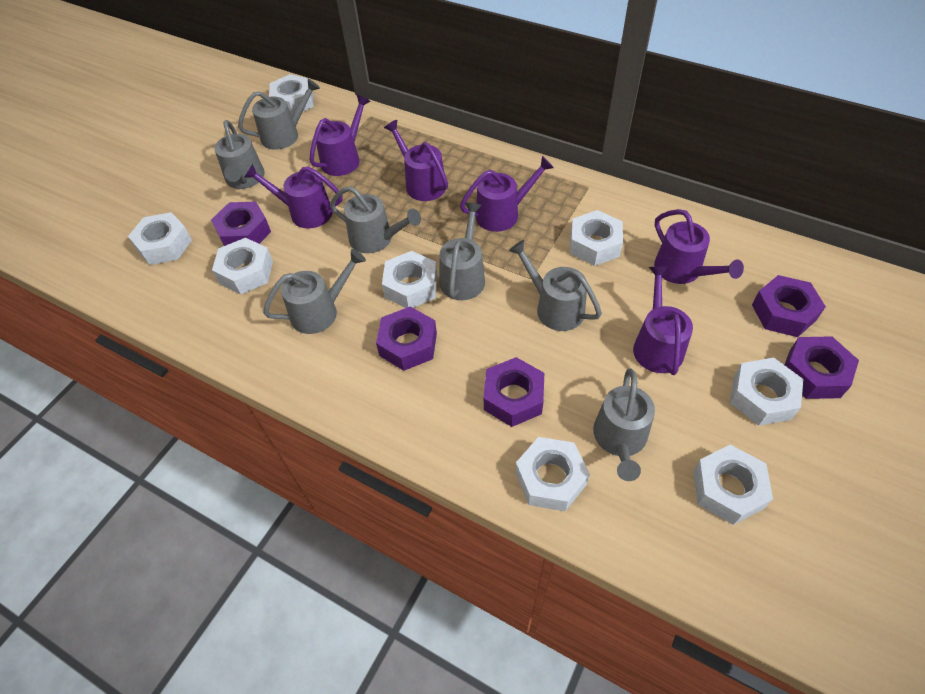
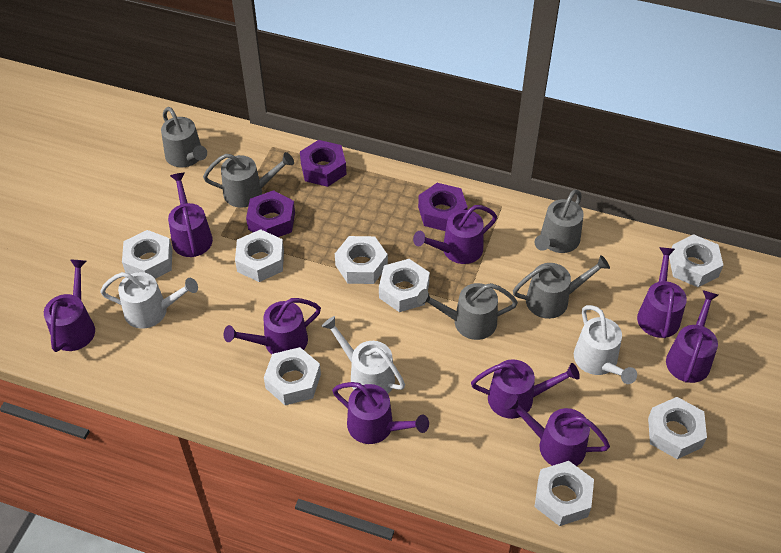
grey watering can: [214,120,265,189] [238,79,320,150] [263,249,366,334] [330,186,421,253] [439,203,485,300] [509,240,602,331] [593,368,655,481] = 7 -> [161,107,207,167] [203,152,294,207] [417,283,518,340] [513,255,610,319] [535,190,584,253] = 5
purple nut: [211,202,271,246] [376,306,437,371] [484,357,544,427] [752,275,826,337] [785,336,859,399] = 5 -> [246,190,295,237] [300,140,347,187] [418,183,468,231] = 3
purple watering can: [244,164,343,229] [310,95,370,176] [384,120,448,201] [460,156,554,232] [633,266,693,375] [654,209,744,284] = 6 -> [44,260,95,352] [168,172,213,257] [224,298,321,354] [332,382,429,444] [413,205,497,264] [471,359,580,419] [504,395,610,466] [637,247,687,338] [666,290,718,383] = 9
white watering can: none = 0 -> [100,272,198,329] [321,316,405,394] [574,305,637,384] = 3

